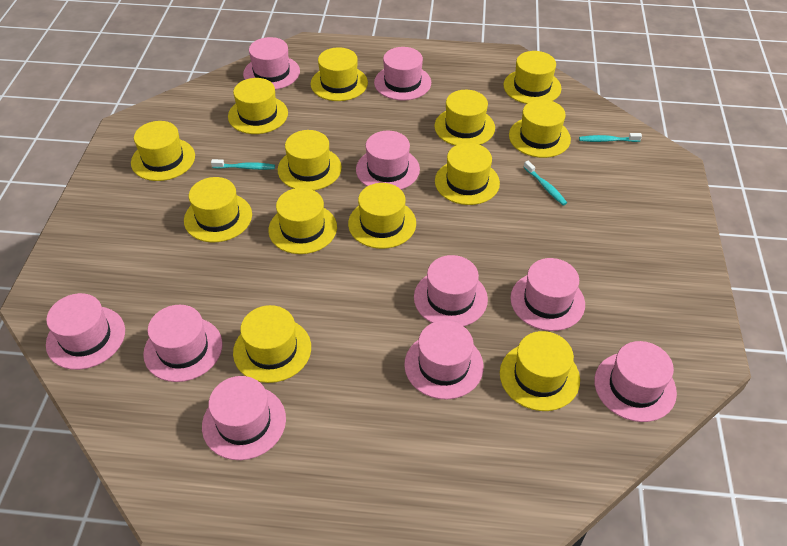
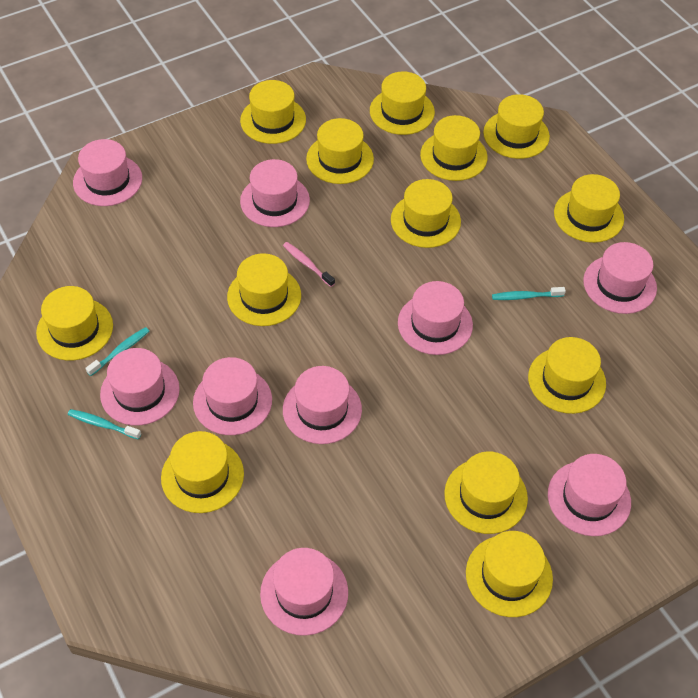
pink hat: [46,293,125,370] [143,305,223,382] [202,376,286,460] [243,37,300,90] [356,131,420,190] [374,47,431,101] [404,320,484,400] [414,255,488,326] [510,258,585,331] [594,341,677,422] = 10 -> [73,139,142,206] [100,348,180,426] [193,357,272,435] [240,159,310,227] [260,548,348,636] [283,366,362,444] [398,281,473,355] [548,454,631,536] [583,242,657,314] = 9
pink toothbrush: none = 0 -> [283,242,335,287] = 1

